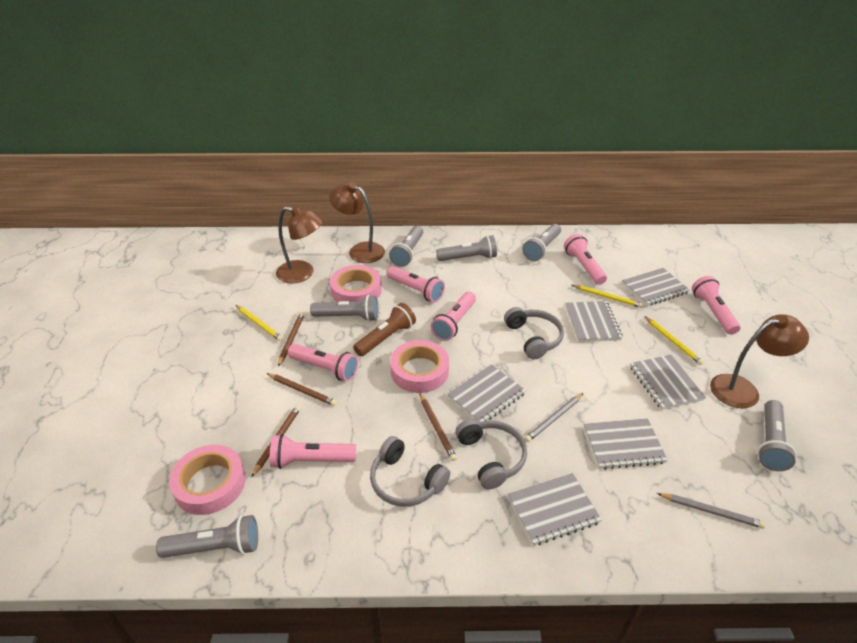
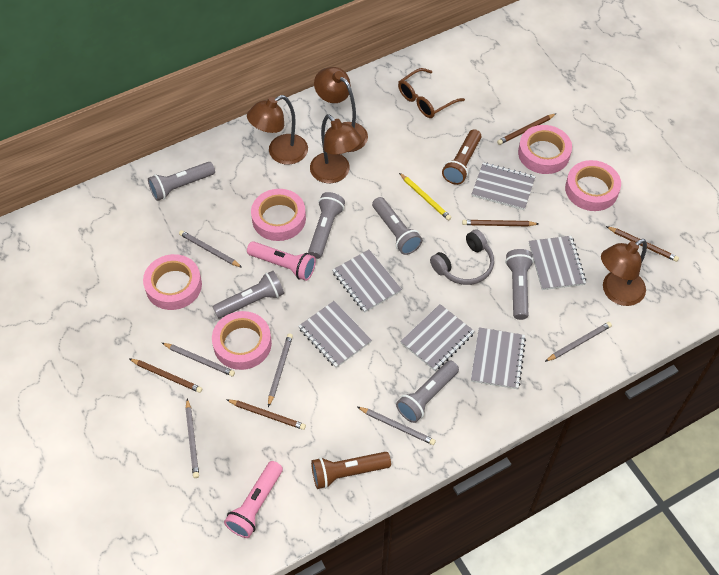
brown flashlight: [353,303,416,356] = 1 -> [311,452,391,489] [442,129,481,185] = 2
brown glasses: none = 0 -> [398,68,465,118] = 1
brown lamp: [276,206,323,284] [329,182,385,263] [710,314,809,408] = 3 -> [247,95,308,165] [310,114,362,183] [314,67,368,152] [601,239,647,306] = 4
brown pencil: [251,405,301,477] [266,373,337,406] [278,312,305,367] [420,394,457,461] = 4 -> [129,358,202,393] [226,399,306,430] [462,220,538,227] [497,114,556,145] [606,226,679,262] = 5
grey headphones: [370,436,450,507] [456,419,527,490] [504,307,564,360] = 3 -> [430,229,494,285] = 1
grey pencil: [524,393,583,442] [657,493,766,529] = 2 -> [162,343,235,376] [179,230,242,267] [185,399,199,478] [268,333,293,407] [358,407,436,445] [545,322,612,362] = 6
pink flashlight: [270,434,356,469] [288,344,358,381] [387,266,445,302] [430,292,476,341] [564,234,607,285] [692,276,740,335] = 6 -> [224,461,283,538] [247,241,316,281] = 2
pink tape: [169,445,246,515] [330,265,382,302] [390,340,449,393] = 3 -> [143,254,202,310] [212,311,272,370] [251,189,306,241] [518,125,572,174] [565,160,621,211] = 5
yellow pencil: [236,305,283,341] [572,285,643,308] [644,316,704,365] = 3 -> [399,173,452,220] = 1

